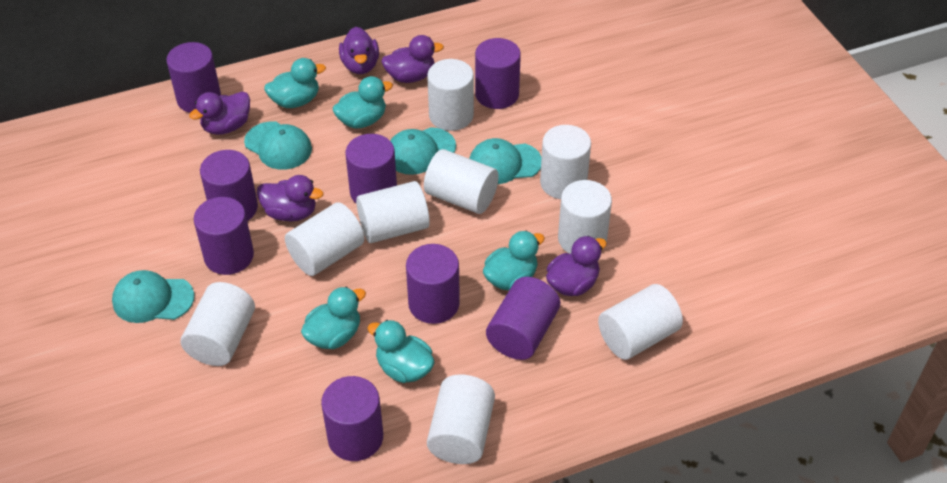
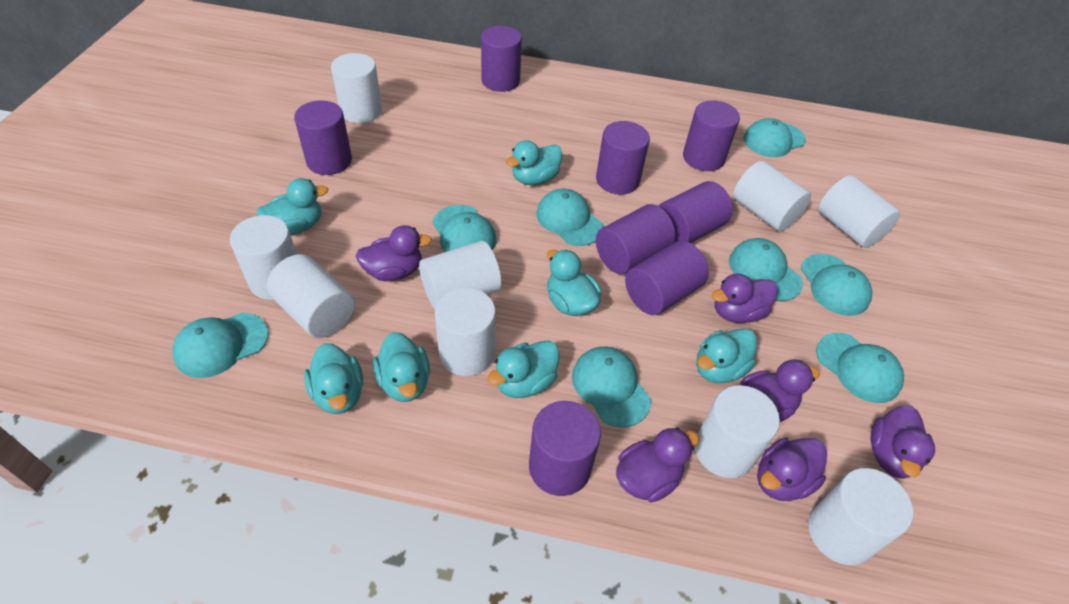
purple duck: [189,91,250,135] [257,175,323,221] [339,27,379,74] [381,35,444,83] [546,236,607,296] = 5 -> [356,225,432,281] [616,427,699,503] [712,273,778,323] [740,360,820,422] [757,437,827,501] [871,406,935,479] = 6
turquoise cap: [112,270,194,323] [244,121,312,170] [390,127,456,175] [469,138,542,184] = 4 -> [172,313,269,378] [433,205,496,252] [536,189,603,246] [572,347,651,428] [729,238,803,301] [744,118,806,157] [801,254,872,316] [816,333,904,403] = 8
turquoise duck: [264,58,326,108] [301,287,366,349] [332,76,393,129] [368,320,435,383] [483,231,545,290] = 5 -> [256,178,328,235] [304,343,363,414] [373,332,430,402] [488,340,559,398] [506,140,562,185] [547,249,601,316] [696,328,757,383] = 7

